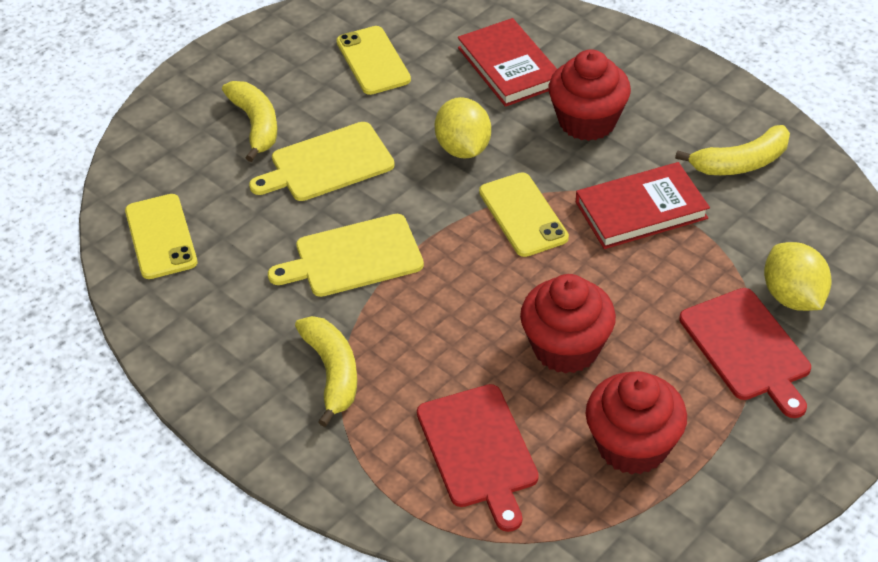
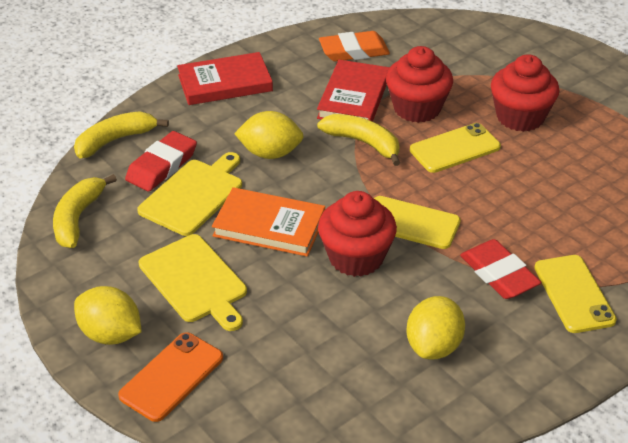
orange book: none = 0 -> [212,187,325,257] = 1
orange eraser: none = 0 -> [319,31,390,61] = 1
orange phone: none = 0 -> [118,332,223,422] = 1
red cutting board: [417,384,539,532] [679,288,811,418] = 2 -> none = 0
red eraser: none = 0 -> [125,131,197,191] [460,239,541,299] = 2
yellow lemon: [435,97,491,159] [764,242,832,311] = 2 -> [74,286,142,345] [234,111,304,159] [407,296,465,359] = 3

